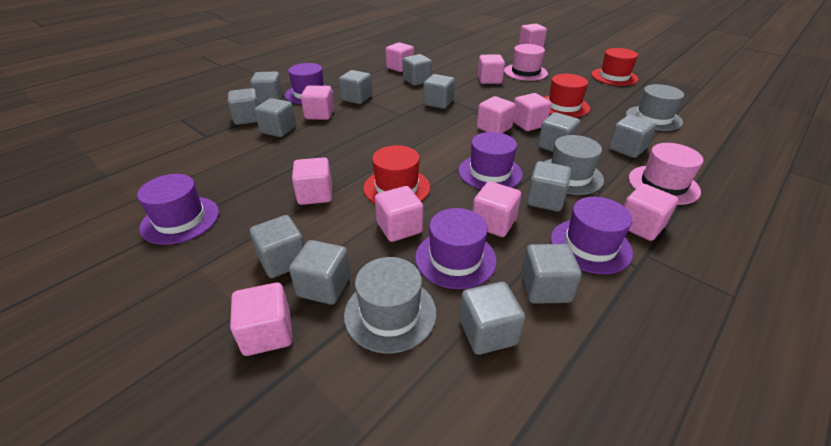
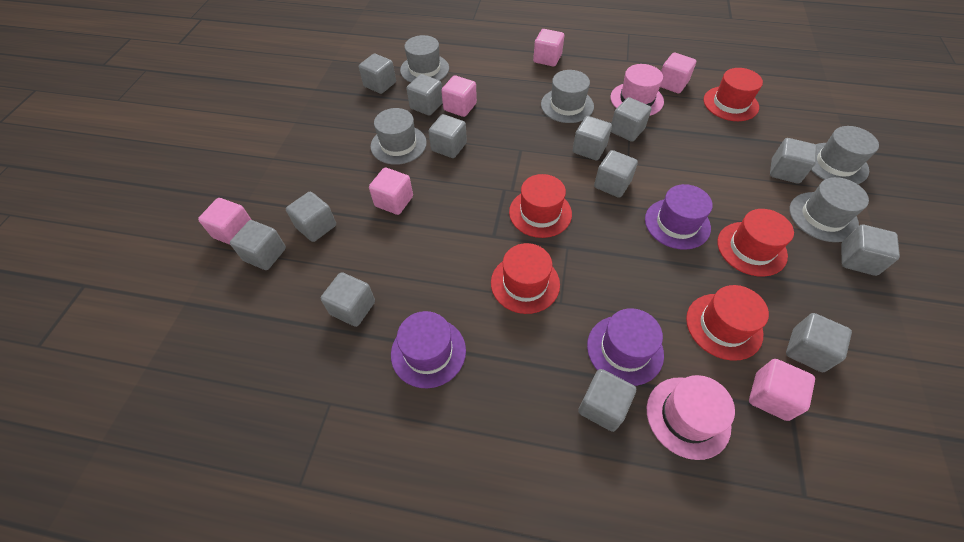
grey hat: [344,257,437,353] [544,135,604,195] [626,84,684,131] = 3 -> [371,108,427,165] [400,35,449,83] [541,70,594,123] [789,177,869,242] [811,126,879,184] = 5
pink cube: [230,283,292,356] [292,157,332,205] [301,85,334,120] [375,186,423,242] [385,42,414,72] [473,181,521,237] [477,96,516,133] [478,54,505,84] [513,93,552,131] [519,24,547,47] [624,184,678,241] = 11 -> [198,198,252,245] [369,168,413,215] [441,75,477,117] [533,29,564,67] [660,53,696,93] [749,359,815,421] = 6
purple hat: [137,174,219,245] [285,63,333,104] [415,208,497,289] [458,132,523,189] [551,197,633,274] = 5 -> [391,311,466,388] [587,308,664,386] [645,184,713,250] = 3
red hat: [363,145,430,203] [544,74,590,118] [591,48,638,86] = 3 -> [491,243,560,314] [509,174,572,238] [686,285,769,361] [704,68,763,121] [717,209,794,277] = 5

